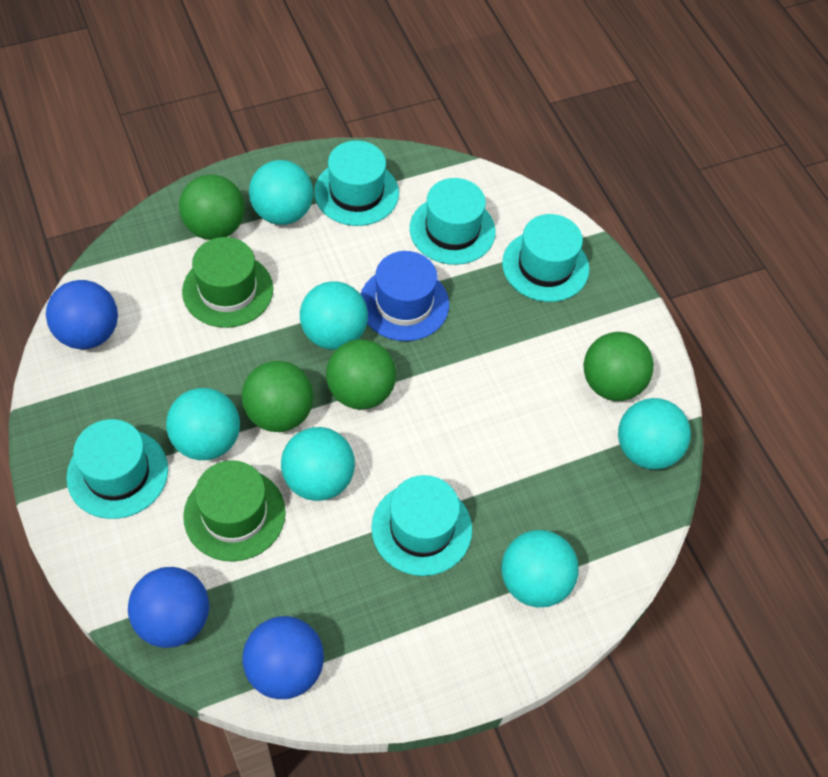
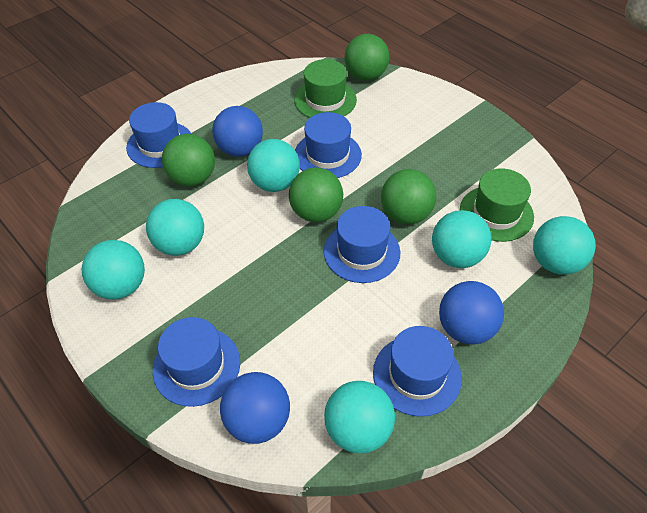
blue hat: [361,251,449,341] = 1 -> [126,102,191,168] [153,317,240,407] [295,112,362,178] [324,206,400,283] [373,326,462,417] = 5
turquoise hat: [66,419,168,519] [314,140,399,226] [371,475,472,576] [410,178,495,265] [502,214,590,302] = 5 -> none = 0

